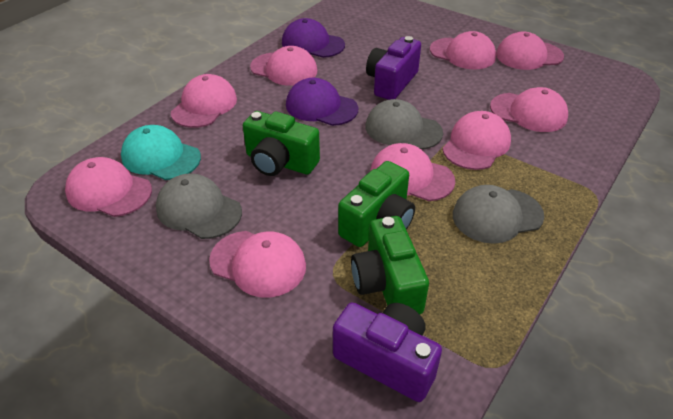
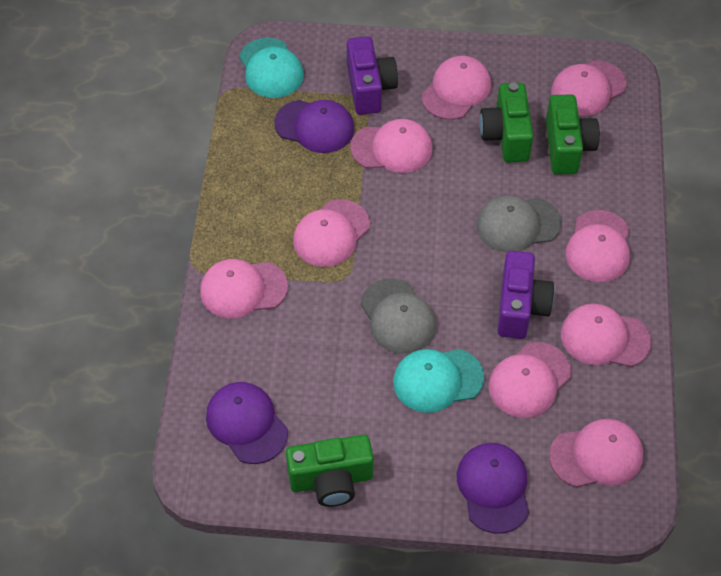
grey cap: [156,173,242,239] [366,99,443,150] [453,185,544,244] = 3 -> [361,278,436,354] [476,195,561,252] = 2
purple cap: [282,18,345,58] [286,78,358,126] = 2 -> [206,382,288,464] [274,100,354,153] [457,443,529,534] = 3
turquoise cap: [121,125,201,180] = 1 -> [239,38,304,98] [393,349,484,413] = 2

